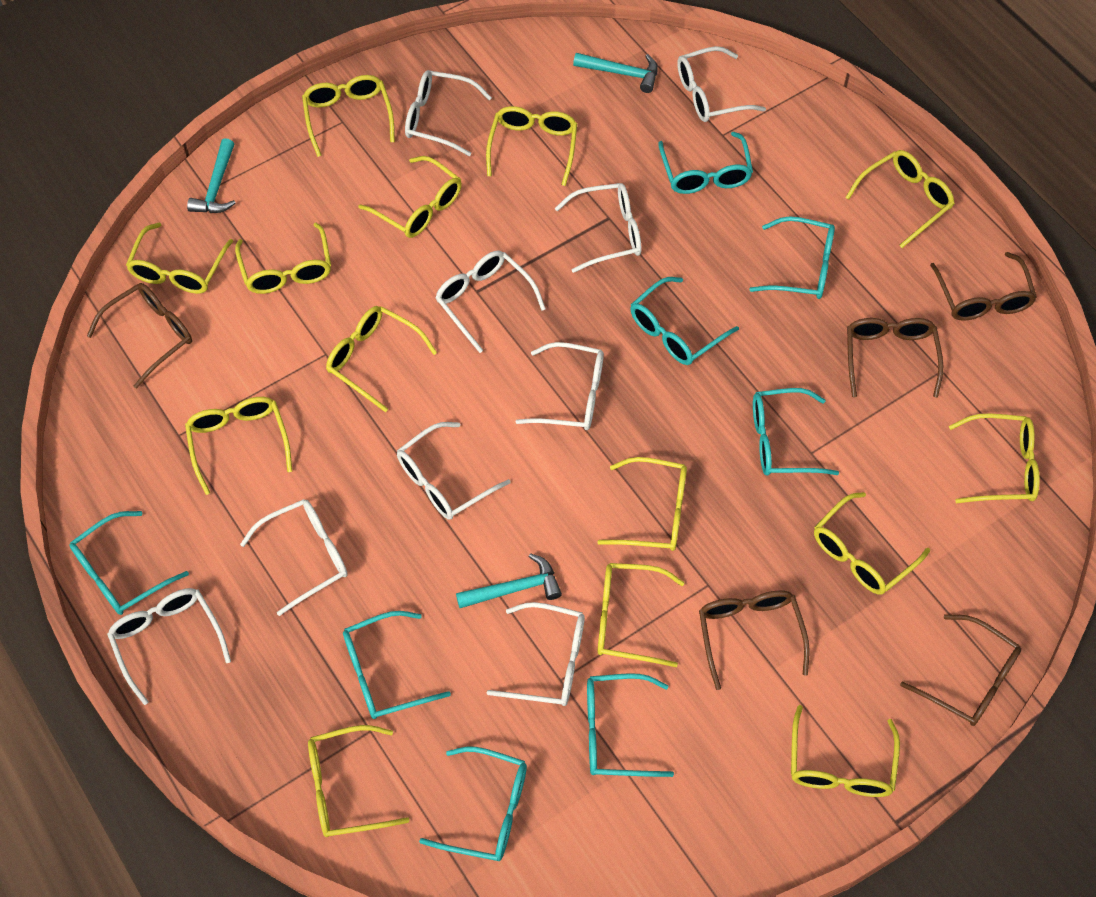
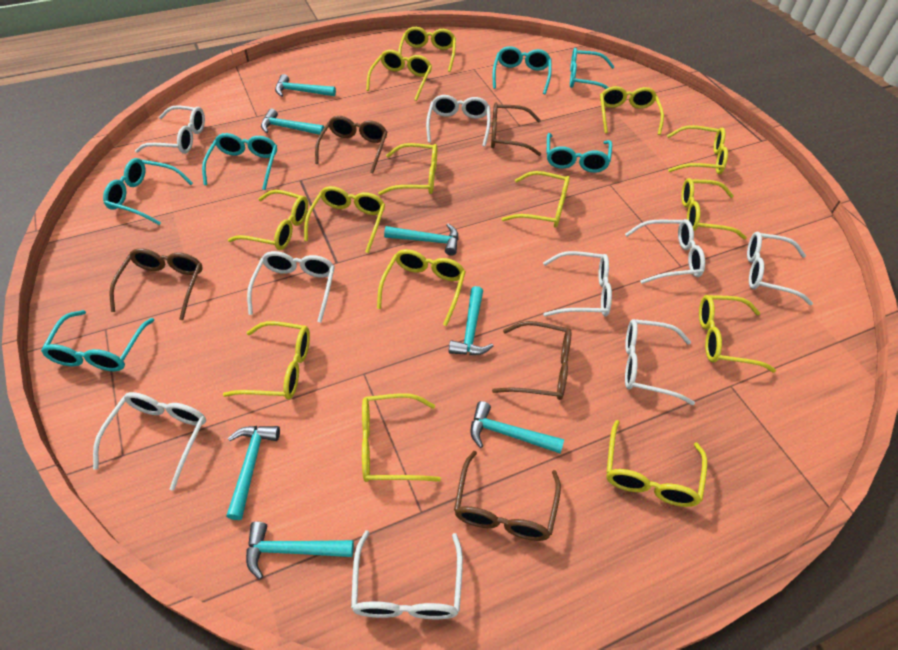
turquoise glasses: [69,511,189,615] [343,611,451,719] [419,746,527,861] [587,673,674,777] [630,277,739,365] [658,132,753,194] [749,216,835,299] [753,388,839,476] = 8 -> [41,310,154,371] [103,158,193,225] [202,133,277,190] [493,46,552,94] [547,133,612,173] [570,48,615,89] = 6
turquoise hammer: [187,138,236,213] [456,553,562,608] [573,53,658,93] = 3 -> [226,426,280,520] [246,522,354,580] [261,108,324,135] [275,74,336,97] [384,224,458,256] [449,286,493,355] [470,401,564,453] = 7

